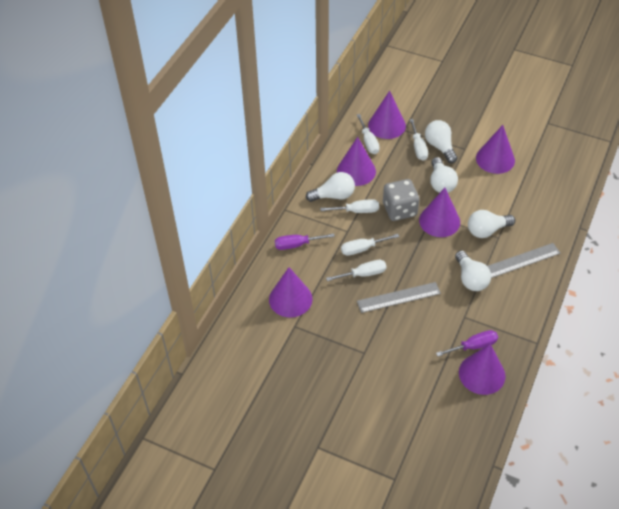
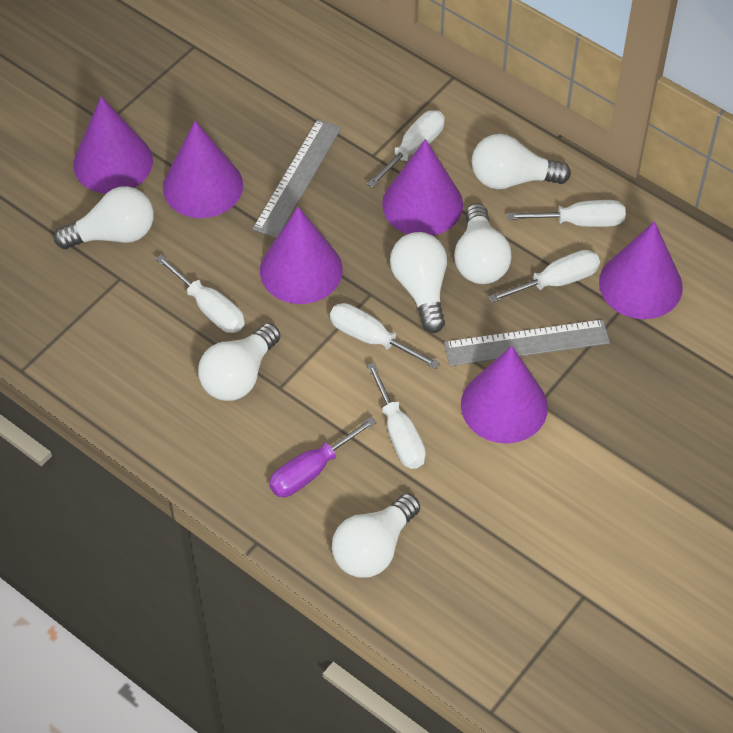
grey dice: [383,179,419,221] = 1 -> none = 0
purple screwdriver: [275,233,335,250] [436,330,498,356] = 2 -> [269,417,376,497] = 1
white light bulb: [306,172,355,202] [425,120,457,163] [430,157,458,193] [455,250,491,291] [468,210,515,238] = 5 -> [54,186,154,249] [198,323,280,401] [332,493,420,578] [390,232,447,333] [454,203,512,284] [472,134,571,189] = 6
white screwdriver: [320,199,379,213] [326,260,387,281] [341,234,399,256] [357,114,380,154] [410,119,428,161] = 5 -> [156,254,245,333] [330,303,440,369] [367,110,445,188] [367,362,426,469] [488,250,600,303] [507,200,626,227] = 6

